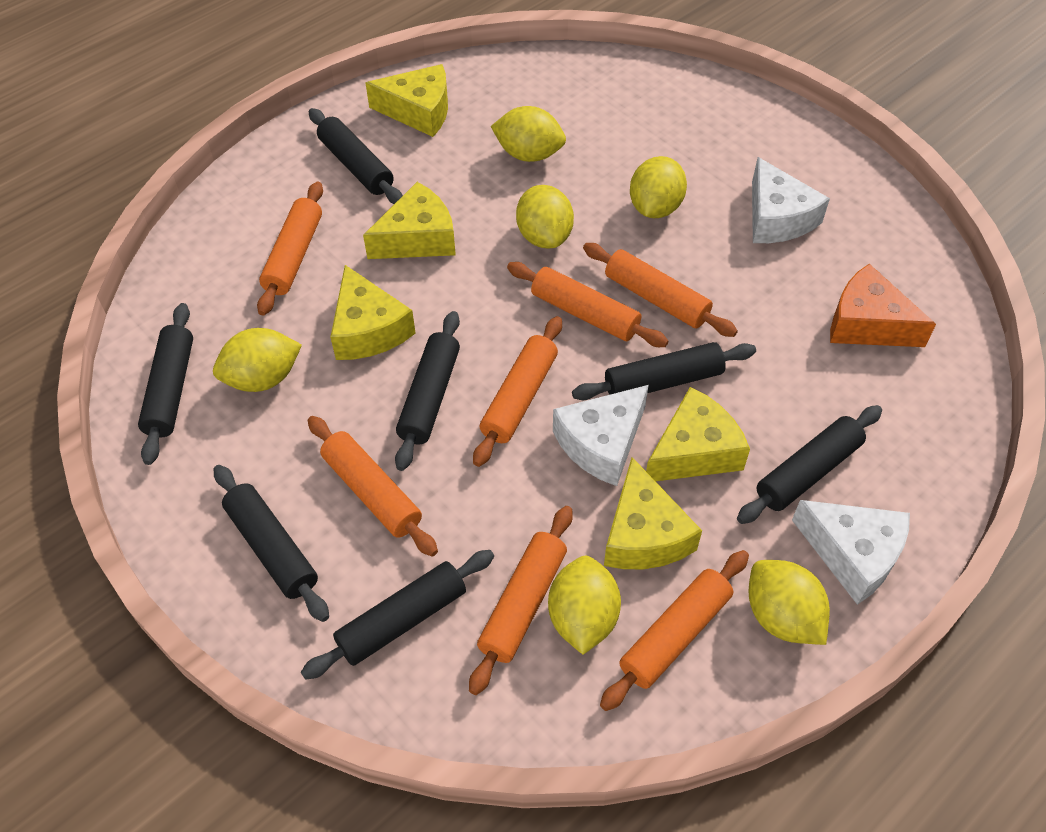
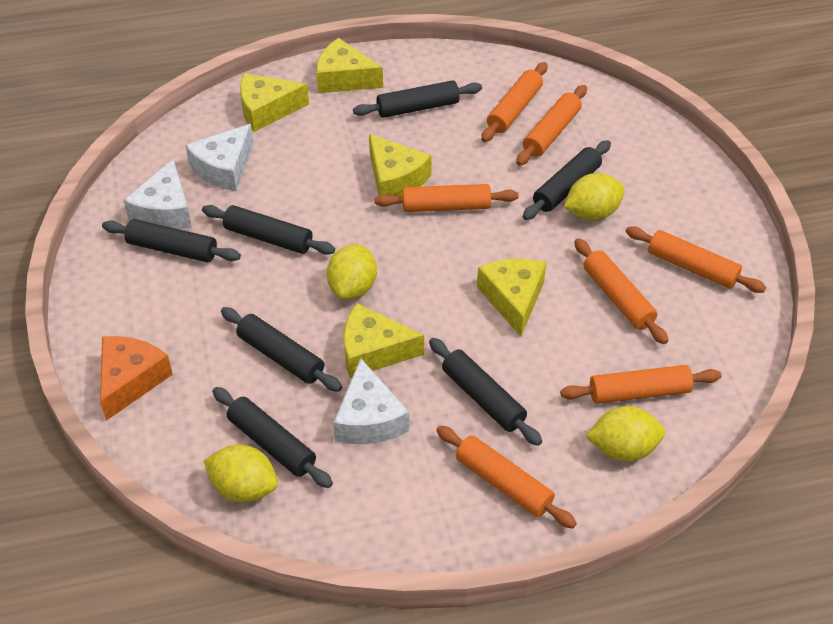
yellow lemon: [213,328,302,392] [491,106,566,162] [516,185,574,249] [548,556,621,655] [630,156,687,218] [749,560,830,645] = 6 -> [204,445,278,502] [327,245,377,300] [564,173,625,221] [586,406,665,461] = 4

